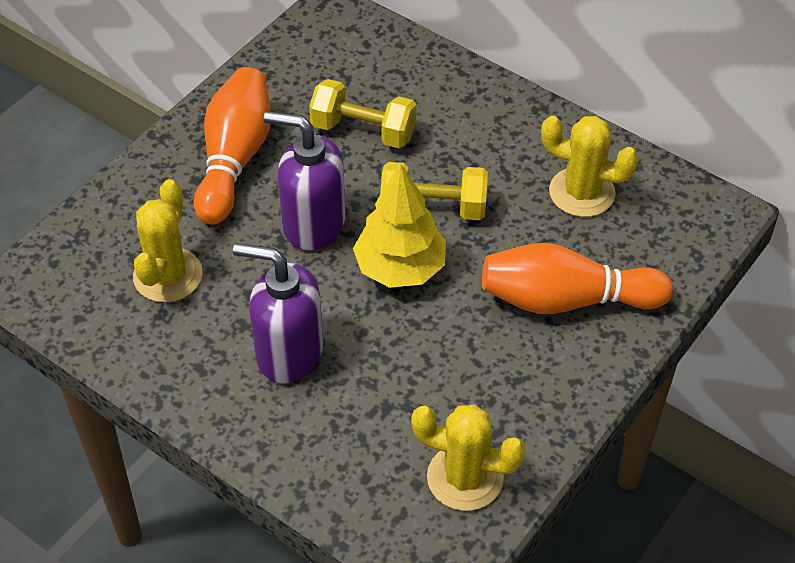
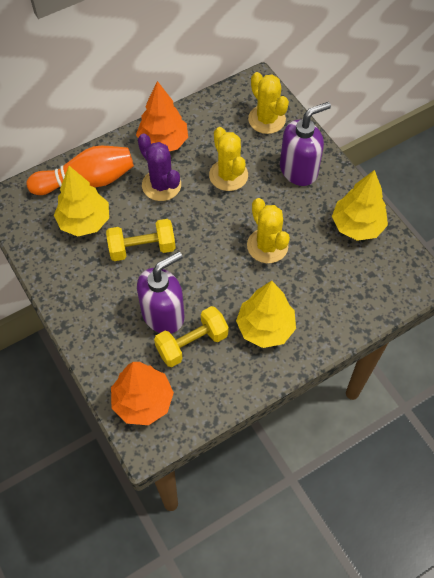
orange bowling pin: [194,67,271,225] [482,243,673,314] = 2 -> [27,146,134,195] = 1
orange tree: none = 0 -> [111,362,174,425] [136,81,188,151] = 2
purple cactus: none = 0 -> [138,134,181,201] = 1
yellow tree: [353,164,446,288] = 1 -> [54,166,109,236] [236,281,296,348] [332,170,388,241] = 3

